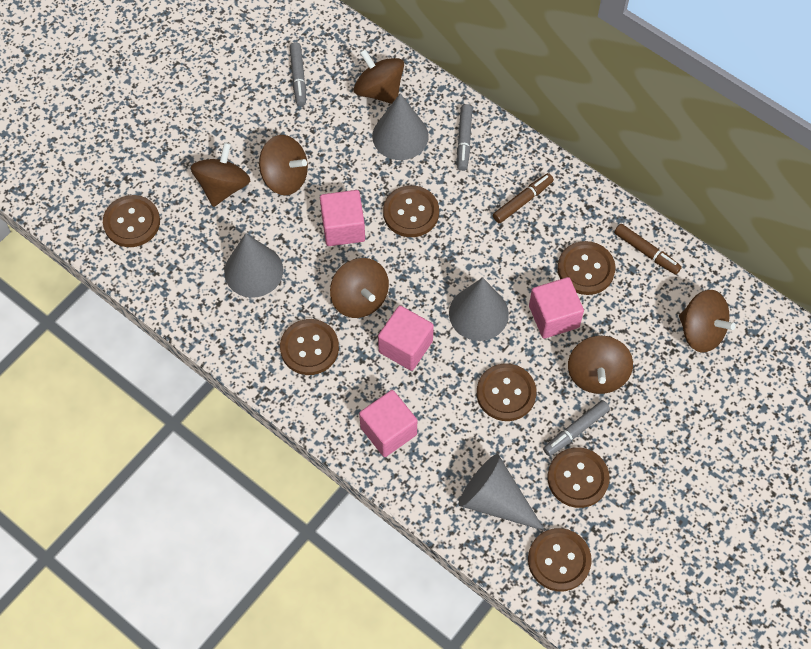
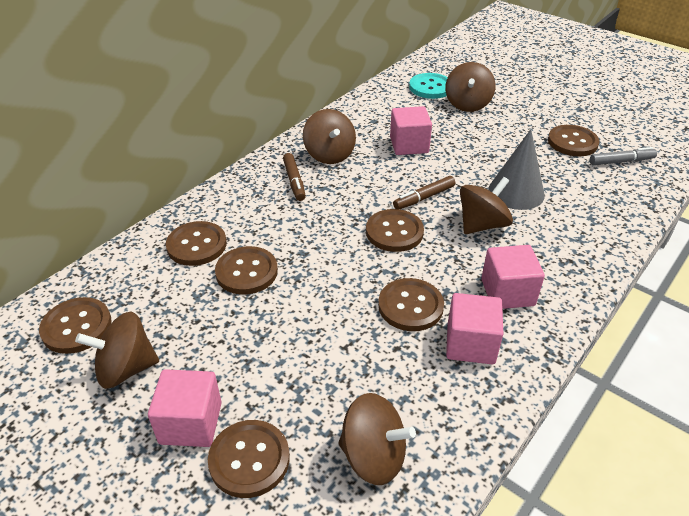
brown spinning top: [191,142,250,207] [259,135,308,195] [330,258,389,318] [354,49,404,104] [568,336,633,394] [679,290,736,353] = 6 -> [75,312,159,389] [303,109,356,164] [338,393,416,485] [445,62,495,112] [460,177,513,234] = 5
grey cone: [224,233,283,298] [372,93,429,160] [449,278,509,341] [459,454,545,531] = 4 -> [488,129,545,210] = 1
grey marker: [290,42,306,106] [457,104,472,171] [543,400,610,456] = 3 -> [590,147,657,165] = 1
turquoise button: none = 0 -> [409,73,448,99] = 1

